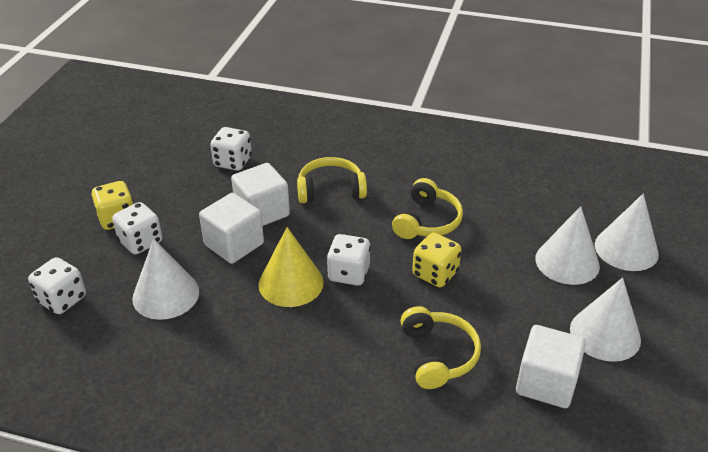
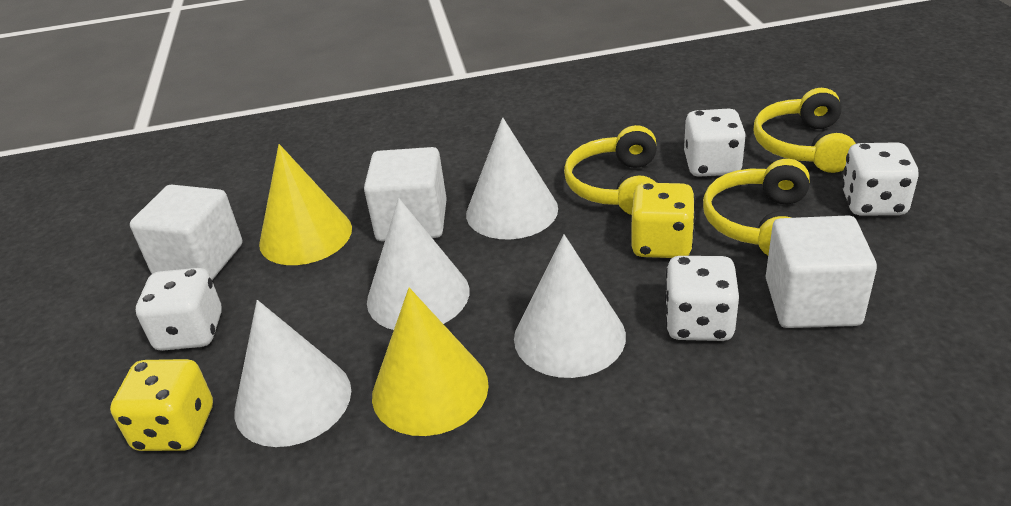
yellow cone: [259,227,324,307] = 1 -> [259,144,352,265] [372,288,489,436] = 2

